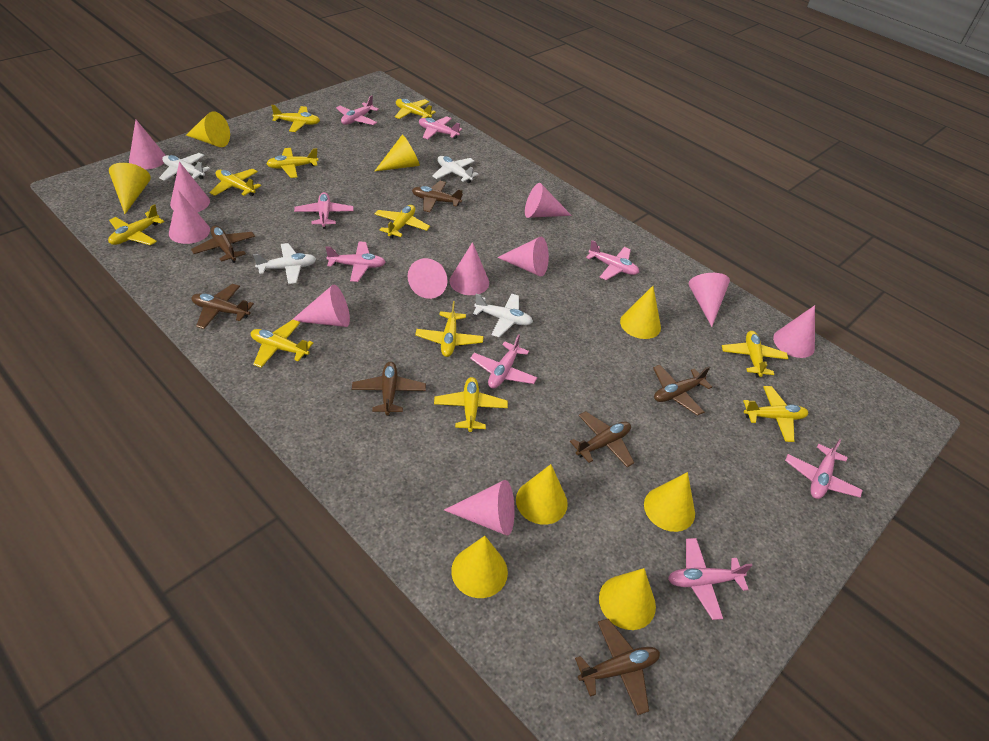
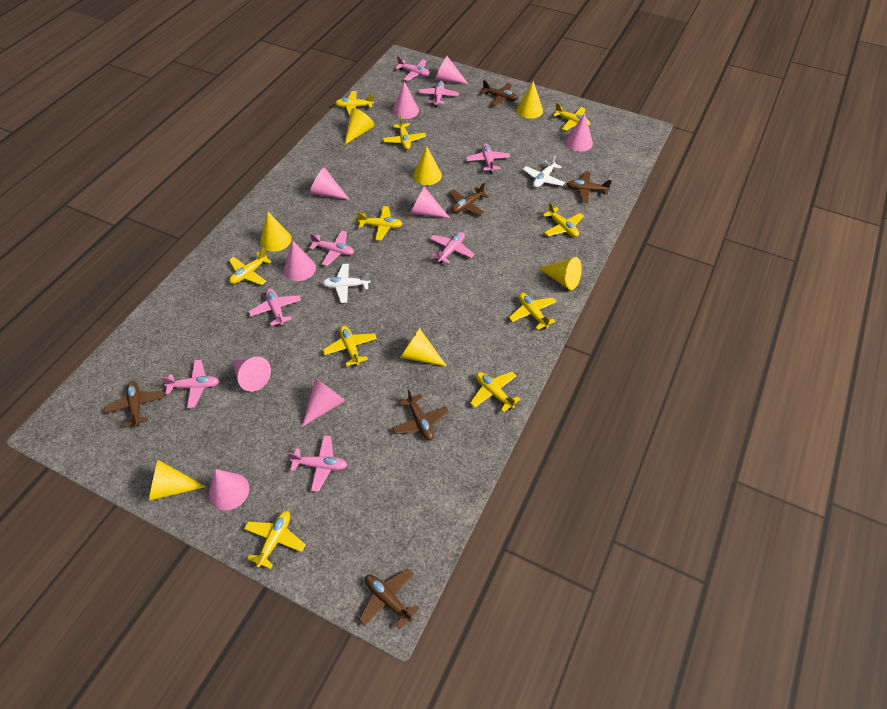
brown plane: [191,226,255,263] [192,284,254,329] [352,362,426,416] [412,181,463,212] [570,411,634,467] [575,619,660,715] [653,365,712,416] = 7 -> [104,381,164,427] [359,569,419,630] [392,390,449,440] [450,183,489,216] [481,80,518,106] [567,171,612,203] = 6
pink cone: [129,120,166,169] [169,190,210,244] [170,162,210,212] [292,285,350,327] [408,258,448,299] [444,480,515,536] [449,242,489,295] [497,237,549,276] [525,183,572,218] [689,273,730,327] [773,305,815,358] = 11 -> [208,469,249,510] [232,357,271,392] [284,241,316,281] [302,378,346,427] [310,167,350,200] [393,81,419,119] [410,187,450,218] [435,56,468,84] [565,113,593,152] = 9
white plane: [159,153,210,181] [253,243,316,284] [432,156,478,183] [473,294,533,337] = 4 -> [322,264,371,303] [523,155,565,188] = 2
yellow cone: [109,163,151,214] [186,112,230,147] [375,135,420,171] [451,536,508,598] [516,464,568,525] [599,568,656,630] [620,286,661,339] [644,472,695,532] = 8 -> [149,460,206,501] [260,212,292,252] [344,108,375,145] [400,328,447,366] [413,146,442,185] [517,81,543,119] [538,257,582,290] = 7
yellow plane: [108,204,165,245] [210,169,261,196] [251,320,313,368] [266,148,318,178] [271,105,320,132] [375,205,430,239] [395,99,436,119] [415,301,484,357] [434,377,508,432] [722,331,788,378] [743,386,808,442] = 11 -> [229,248,272,285] [244,511,306,569] [323,326,377,366] [335,91,374,116] [357,206,402,241] [383,115,426,150] [470,371,520,412] [509,293,556,330] [543,202,584,237] [553,103,590,131] = 10

